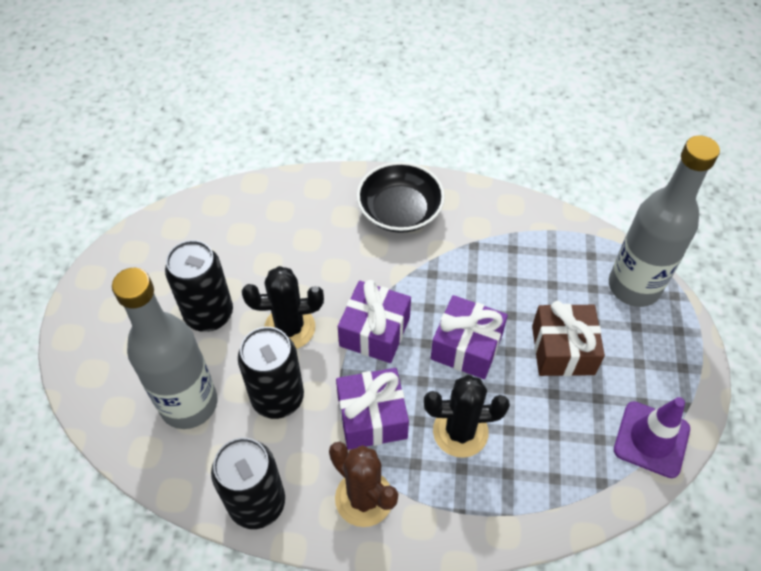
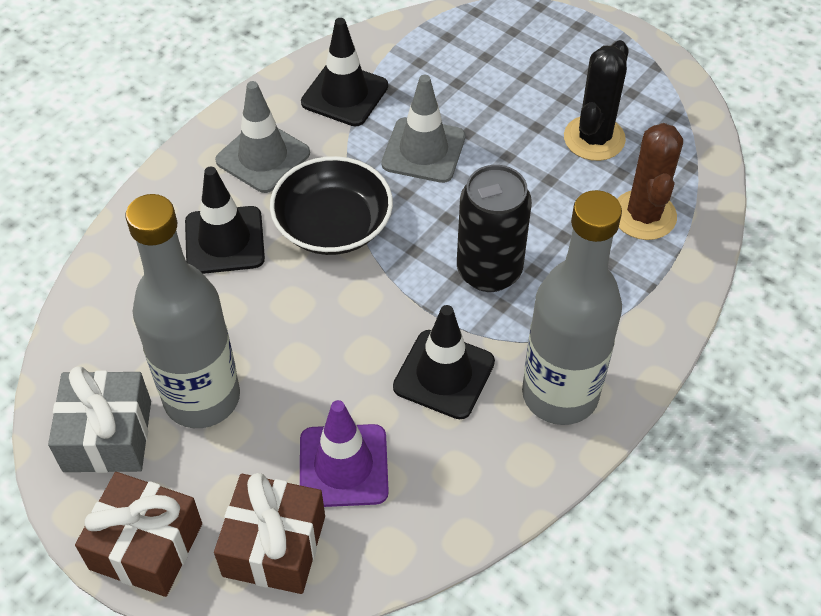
black cactus: [242,266,324,349] [424,375,510,458] = 2 -> [564,40,628,161] = 1
black can: [165,240,233,332] [211,438,285,529] [238,327,304,419] = 3 -> [457,165,532,292] = 1
black traffic cone: none = 0 -> [185,167,265,274] [301,18,388,126] [393,305,495,419] = 3
brown gift: [532,301,605,376] = 1 -> [75,472,202,597] [214,473,325,594] = 2
grey gift: none = 0 -> [48,366,151,473] = 1
grey traffic cone: none = 0 -> [215,81,310,193] [382,75,465,183] = 2
purple gift: [336,368,409,450] [338,280,411,363] [431,295,508,379] = 3 -> none = 0

